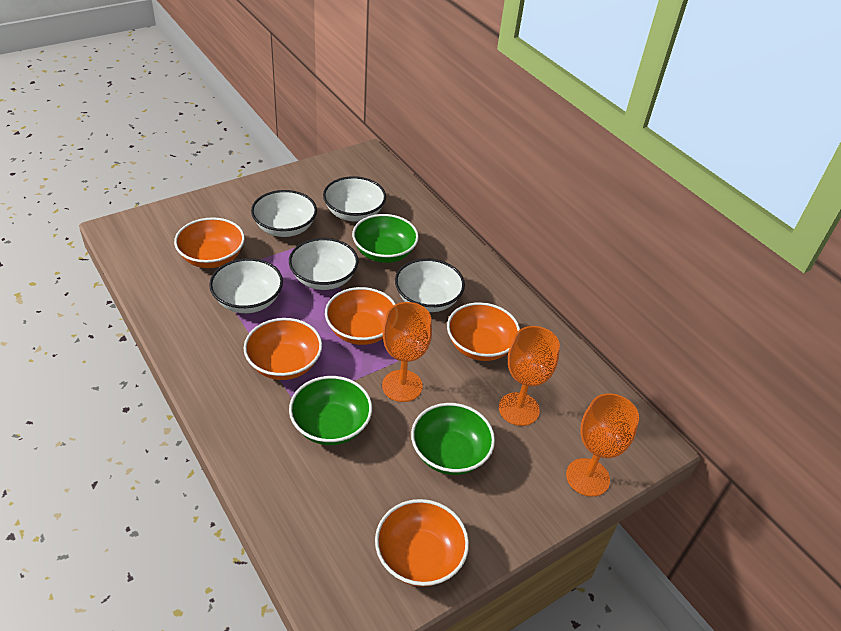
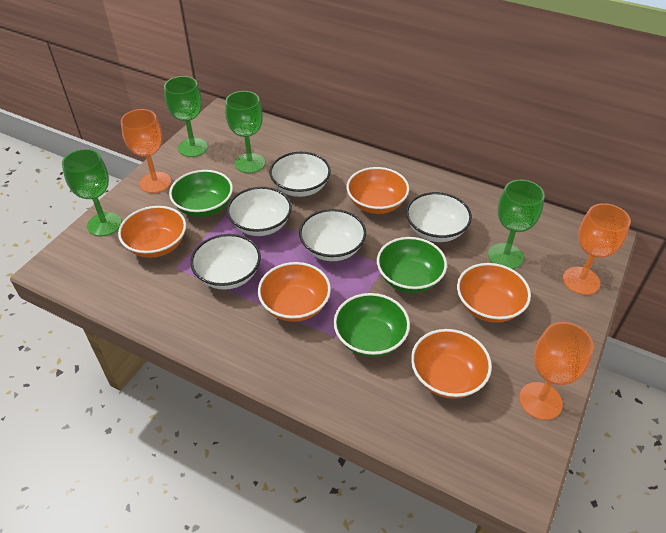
green goblet: none = 0 -> [62,149,122,236] [164,76,208,157] [225,91,265,173] [488,180,545,269] = 4

